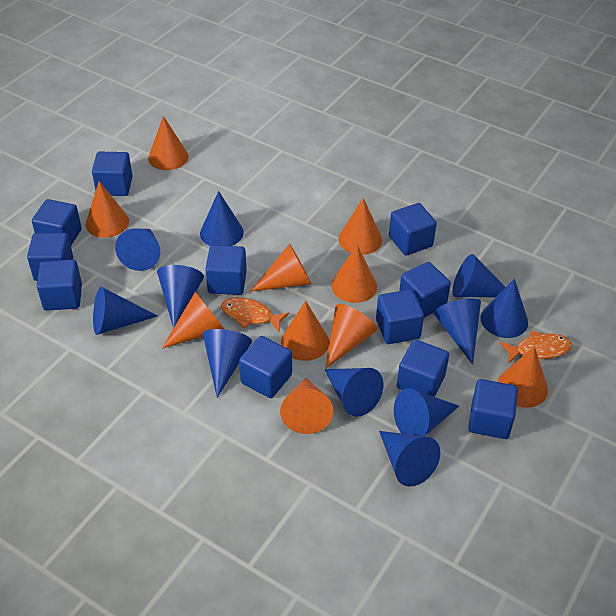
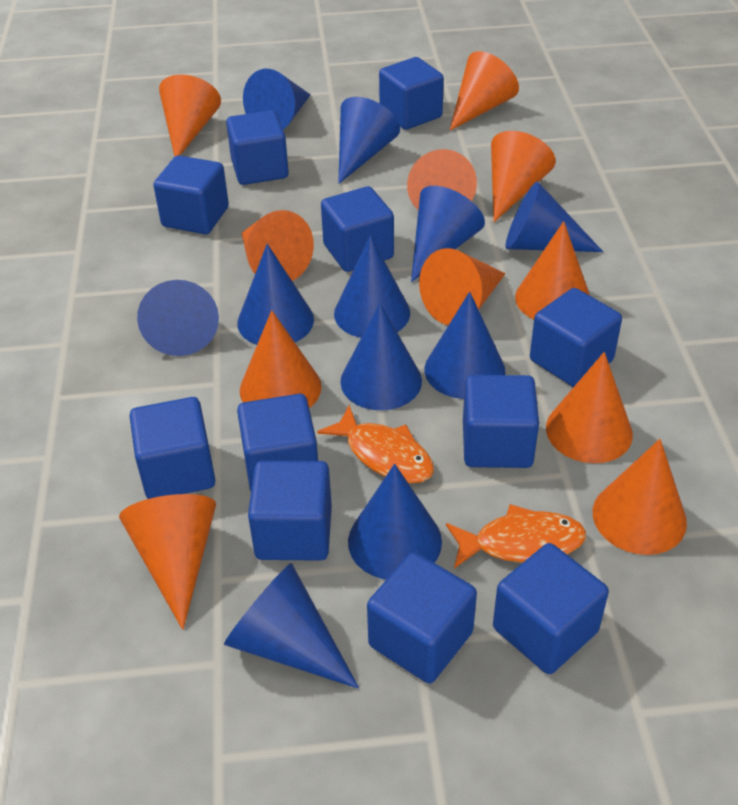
orange cone: [85,181,129,238] [148,116,189,170] [162,292,224,349] [250,244,312,292] [280,378,333,434] [281,301,329,361] [325,304,378,369] [331,245,377,303] [339,198,382,255] [498,346,548,408] = 10 -> [119,494,216,630] [159,75,221,156] [240,310,322,408] [241,210,314,281] [407,149,477,210] [419,248,506,325] [450,51,519,131] [491,131,556,222] [515,221,590,319] [546,352,633,463] [593,439,687,555] = 11

